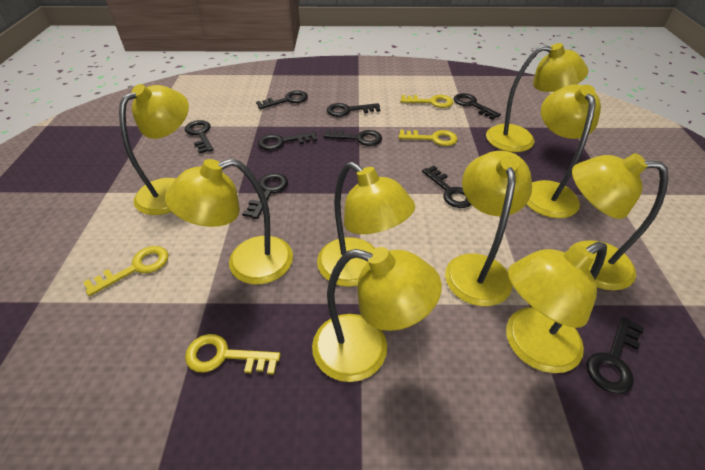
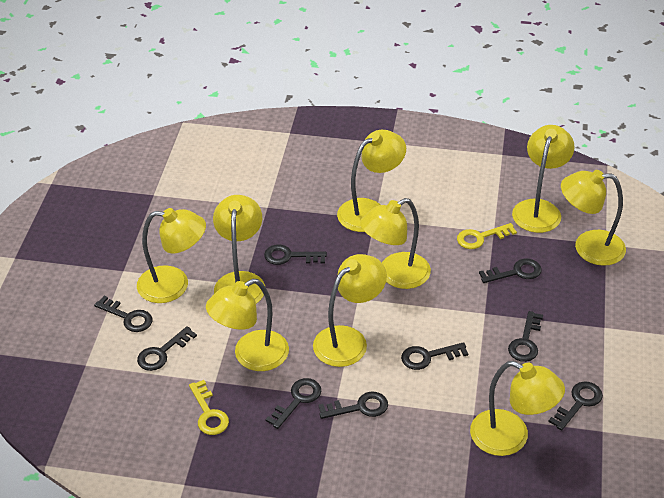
yellow key: [83,246,168,296] [185,334,281,375] [399,130,458,146] [400,95,453,108] = 4 -> [189,380,229,435] [457,223,517,249] = 2

